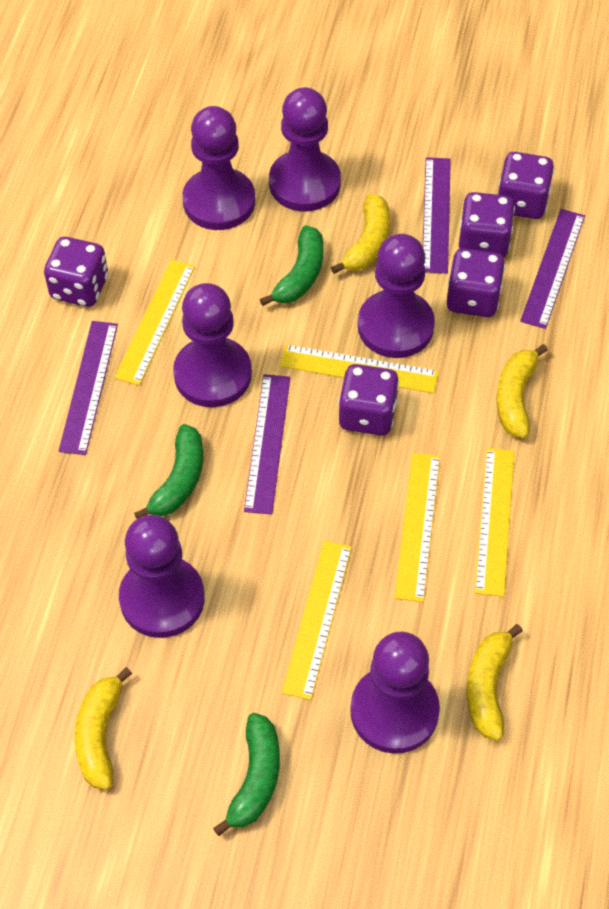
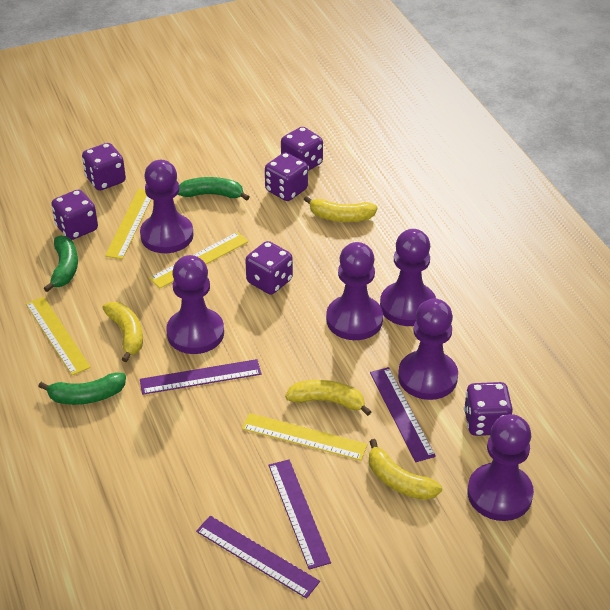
purple dice: [44,237,108,307] [338,364,399,436] [447,248,505,317] [459,192,515,258] [498,152,554,219] = 5 -> [51,190,98,240] [82,143,126,191] [245,241,293,295] [265,152,308,201] [281,127,323,171] [464,382,513,436] = 6
yellow ruler: [114,260,195,385] [280,344,439,393] [282,541,352,700] [394,453,440,602] [475,448,515,597] = 5 -> [26,297,91,375] [105,189,151,259] [149,232,249,288] [242,413,367,461] = 4

